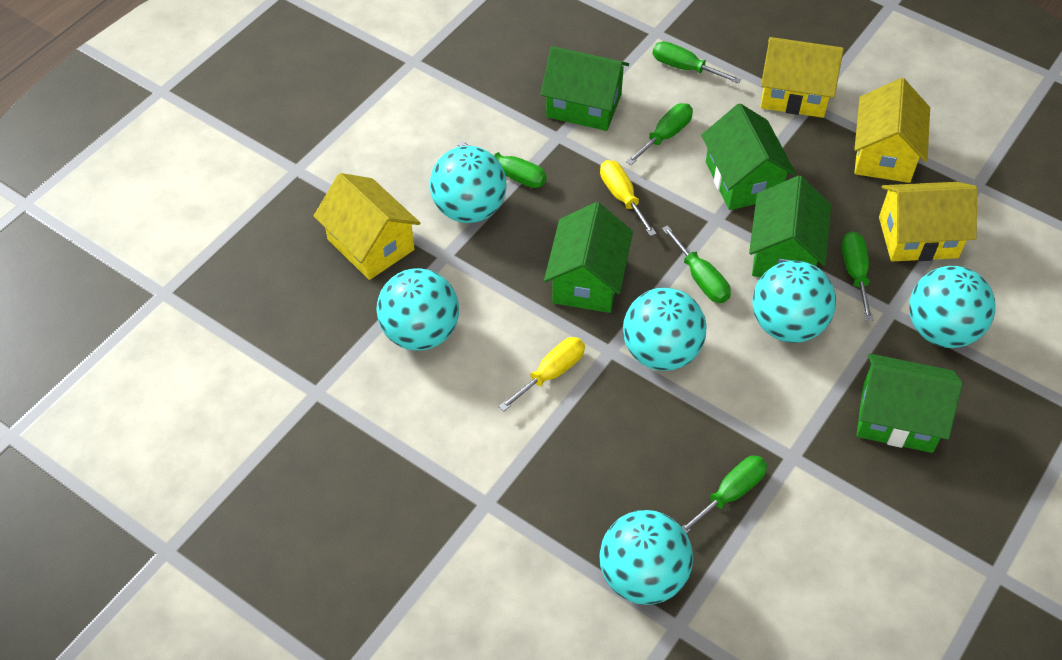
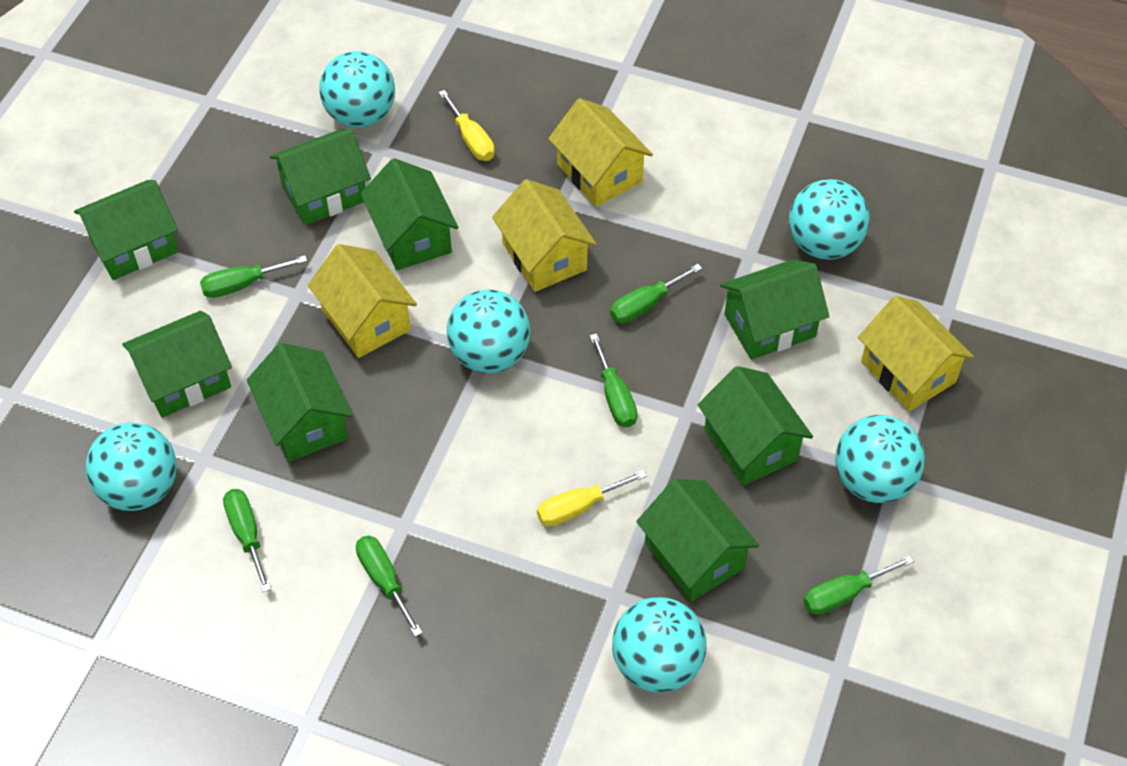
green house: [541,46,629,131] [544,202,633,313] [701,103,796,210] [749,175,831,277] [857,354,963,453] = 5 -> [74,180,178,280] [122,311,232,418] [247,343,353,462] [270,129,371,225] [360,158,459,270] [636,479,759,602] [698,366,813,486] [720,259,829,360] = 8

